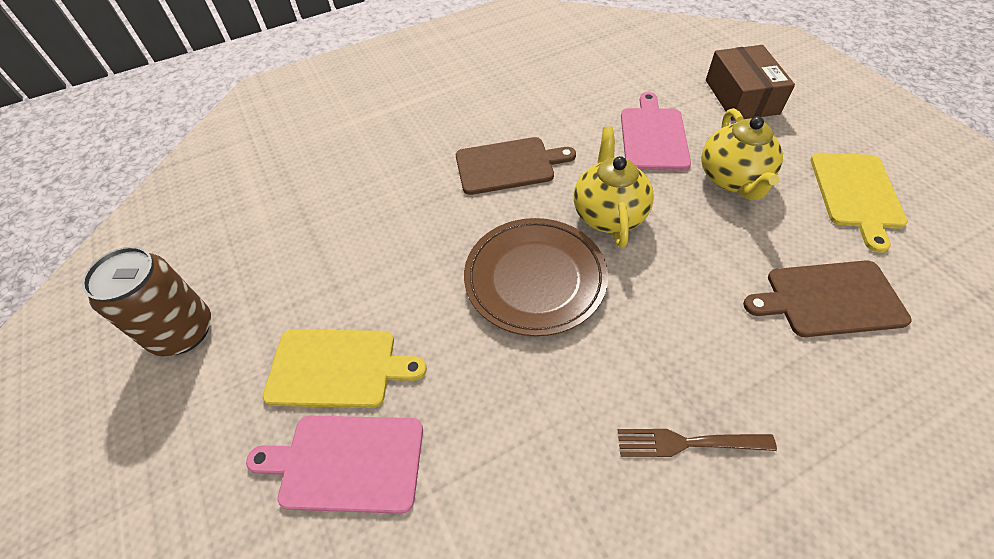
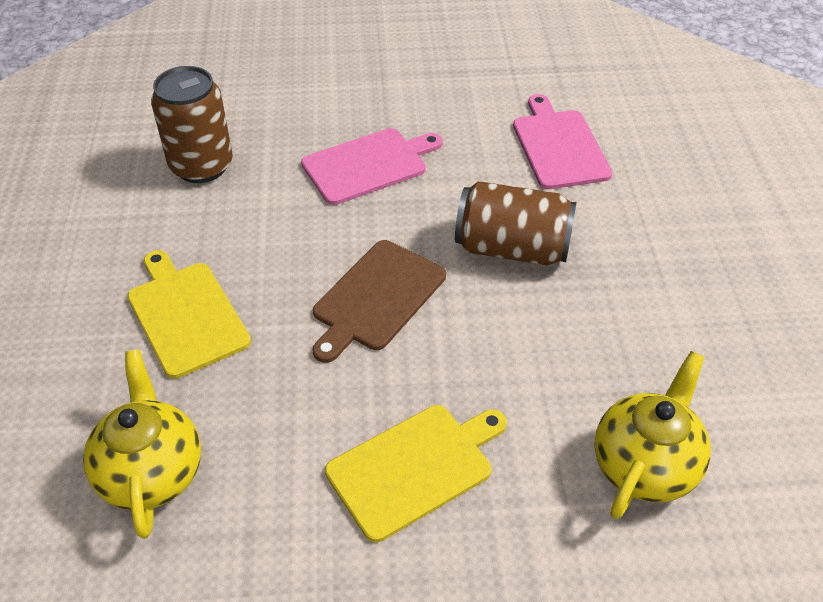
brown box: [706,45,795,121] = 1 -> none = 0
brown can: [82,246,211,356] = 1 -> [151,66,233,183] [455,181,576,265] = 2
brown cutting board: [456,137,576,195] [743,260,912,337] = 2 -> [313,240,446,363] = 1
brown fork: [618,429,777,457] = 1 -> none = 0
brown plate: [464,218,608,336] = 1 -> none = 0

